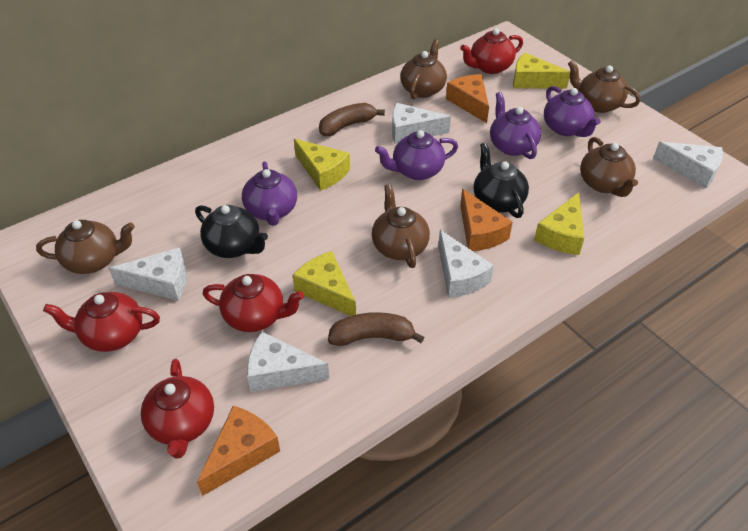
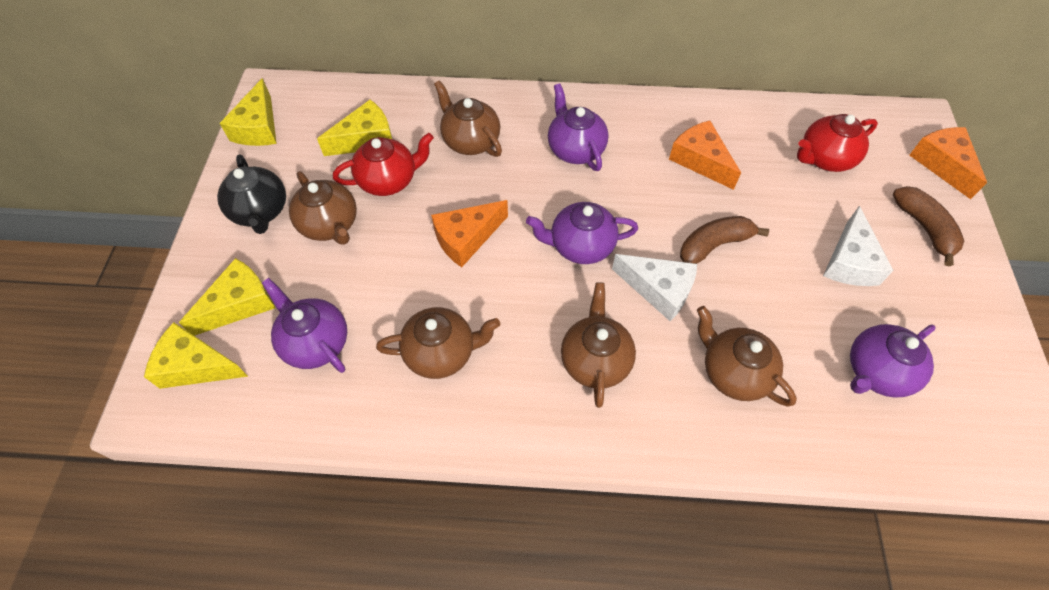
black teapot: [195,205,268,258] [473,143,529,218] = 2 -> [217,155,286,234] = 1
red teapot: [43,292,160,352] [141,359,214,459] [203,274,304,332] [460,28,523,74] = 4 -> [333,133,434,196] [797,114,878,172] = 2
white cheese: [109,248,187,301] [247,332,329,392] [392,103,451,144] [438,230,494,298] [653,142,723,189] = 5 -> [612,254,697,321] [823,206,894,286] = 2

